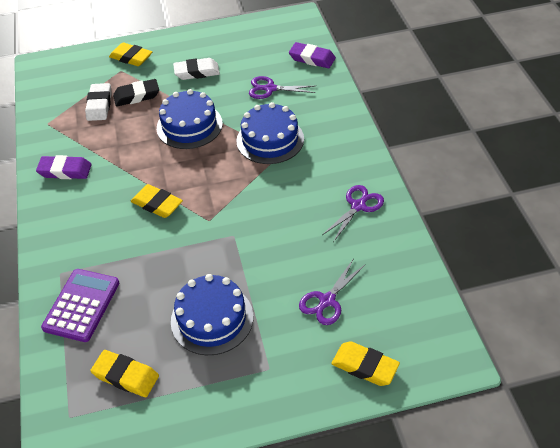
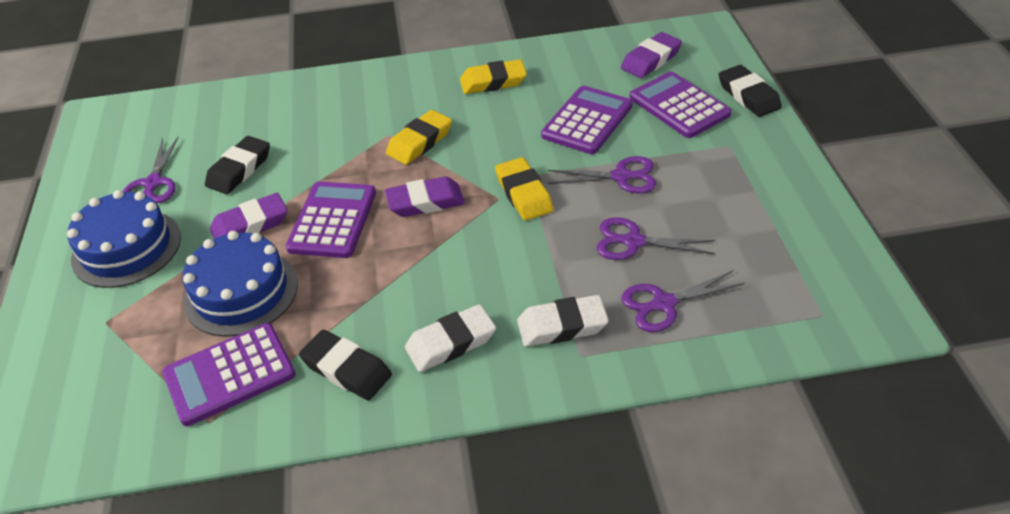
black eraser: [113,79,159,106] = 1 -> [205,136,270,194] [299,330,392,400] [719,65,782,117] = 3
blue cake: [157,89,223,149] [171,274,253,355] [236,102,304,164] = 3 -> [67,190,181,288] [183,231,298,337] = 2
purple calculator: [41,269,119,342] = 1 -> [162,323,295,426] [286,181,376,258] [541,86,632,154] [630,72,732,138] = 4
purple eraser: [36,155,92,179] [289,42,336,68] = 2 -> [210,193,287,239] [385,177,465,217] [621,32,682,78] = 3
purple scissors: [249,76,315,99] [299,258,366,325] [322,185,384,242] = 3 -> [123,136,179,203] [548,156,657,193] [596,217,715,260] [621,270,745,332] = 4
yellow eraser: [90,350,159,397] [109,43,152,66] [131,184,183,218] [331,341,400,386] = 4 -> [386,110,452,165] [460,59,527,94] [495,157,553,220] = 3

